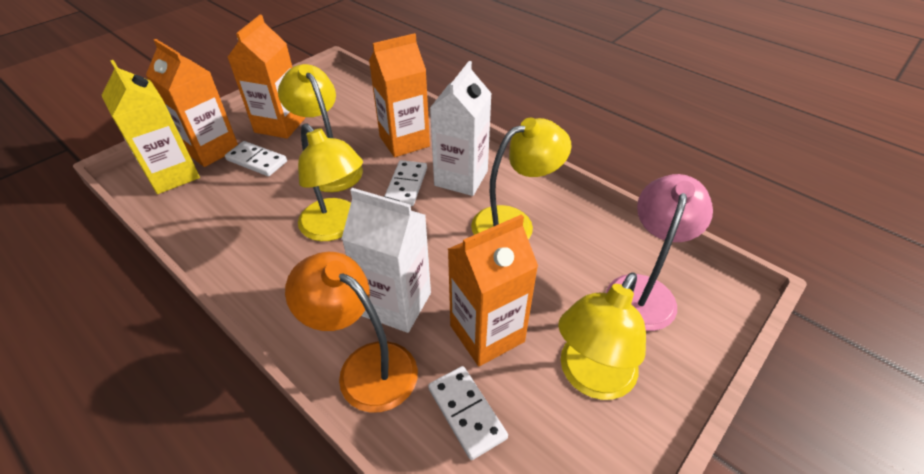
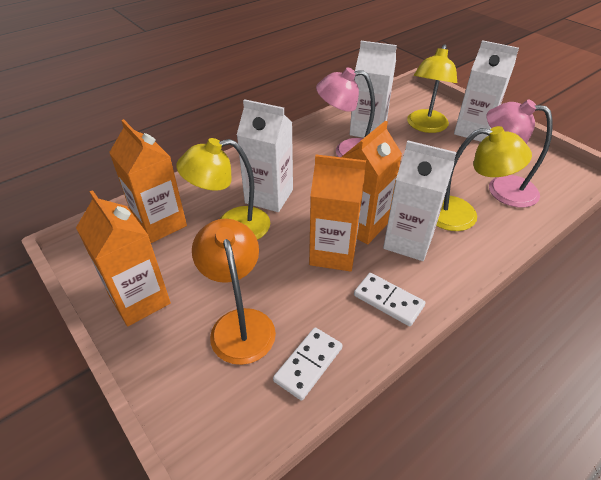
pink lamp: [606,174,713,331] = 1 -> [316,67,375,157] [486,99,553,208] = 2
white carton: [342,188,431,333] [430,61,492,196] = 2 -> [237,99,293,212] [350,41,397,138] [383,141,457,261] [454,40,519,142] = 4
white domino: [225,141,287,176] [385,160,427,206] [428,366,508,460] = 3 -> [273,327,343,401] [354,273,426,326] = 2
yellow carton: [101,60,200,194] = 1 -> none = 0
yellow lamp: [278,64,363,192] [298,123,363,241] [471,118,571,240] [558,272,646,400] = 4 -> [176,138,270,240] [407,44,457,133] [436,126,532,231] = 3

